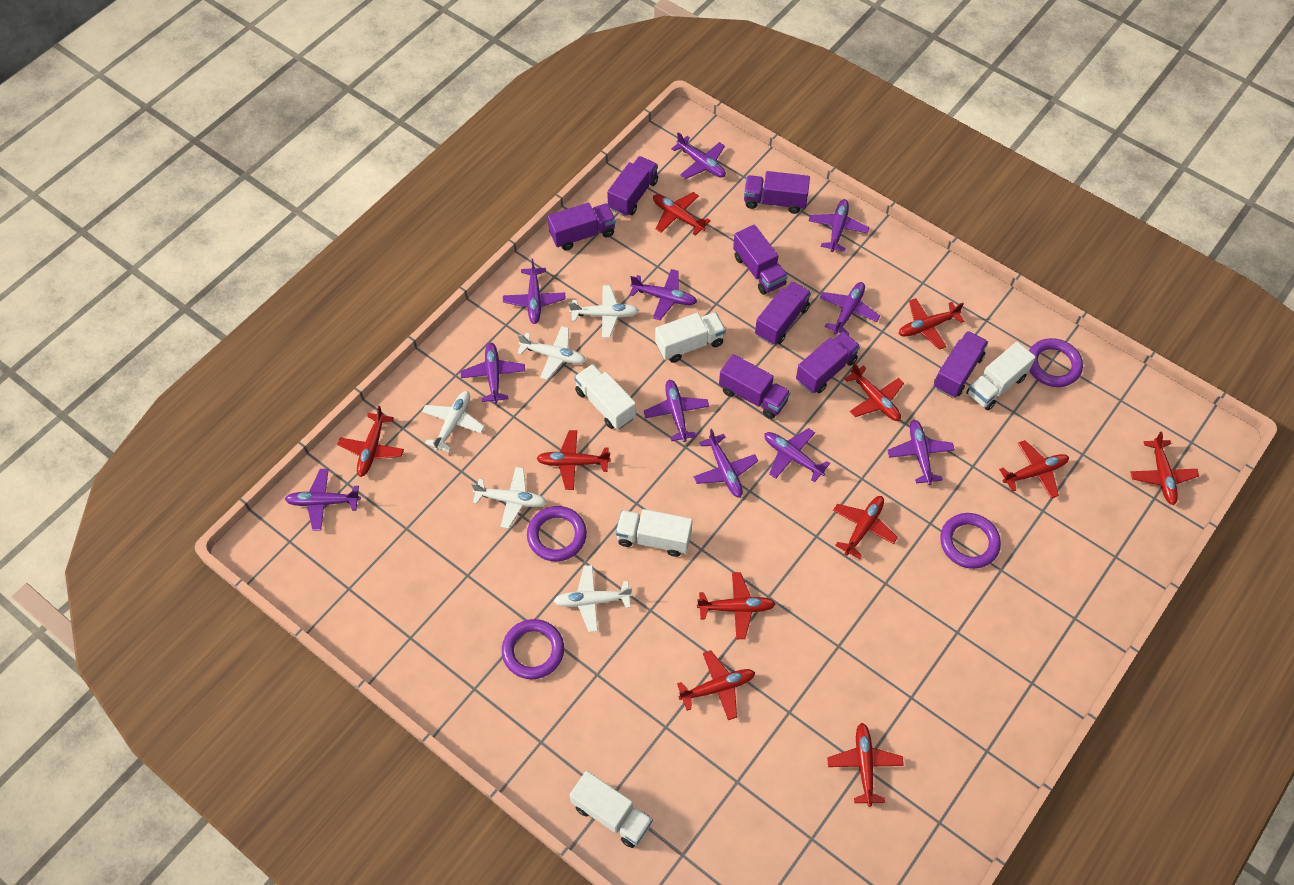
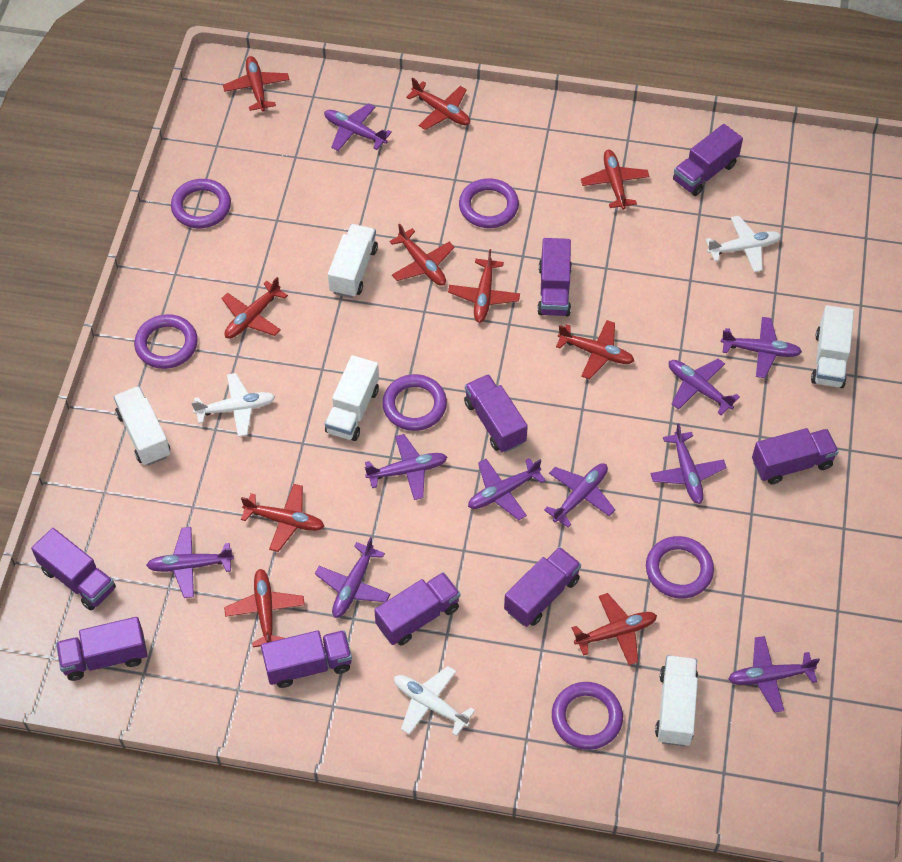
purple plane: [285,469,361,530] [460,342,525,404] [503,259,565,324] [630,269,697,320] [644,379,709,442] [671,132,726,179] [693,429,758,498] [764,428,830,482] [809,199,869,252] [820,282,880,336] [887,420,955,485] = 11 -> [146,527,234,598] [315,537,390,618] [324,103,392,151] [365,434,447,500] [468,458,546,520] [544,463,615,528] [650,424,726,504] [669,359,740,416] [721,317,802,378] [728,636,820,713] = 10
purple ring: [502,619,564,679] [527,506,587,561] [940,513,1001,569] [1029,338,1083,387] = 4 -> [134,314,198,369] [171,179,231,228] [382,374,447,431] [459,178,519,228] [552,682,623,750] [646,536,714,599] = 6
purple truck: [548,203,616,250] [607,156,658,216] [719,354,791,419] [733,225,788,295] [744,171,810,214] [755,281,811,345] [796,332,860,393] [934,331,988,398] = 8 -> [31,528,116,610] [56,617,147,681] [261,630,352,688] [374,572,460,645] [464,374,528,453] [504,547,581,627] [537,238,572,316] [673,124,743,196] [752,428,839,484] = 9
red plane: [337,406,404,477] [536,430,611,490] [653,192,711,236] [677,650,755,720] [697,572,776,639] [827,723,904,807] [833,496,898,559] [844,363,904,421] [899,298,964,350] [999,440,1069,499] [1131,431,1199,505] = 11 -> [221,277,288,339] [223,56,290,112] [224,569,305,647] [241,484,325,552] [389,223,454,286] [406,78,470,130] [448,249,520,323] [556,320,634,379] [572,593,657,665] [581,150,650,210] = 10
white plane: [422,391,485,452] [471,467,547,529] [517,326,586,380] [554,565,632,632] [569,285,639,338] = 5 -> [191,373,275,437] [394,666,475,736] [706,216,781,272] = 3

